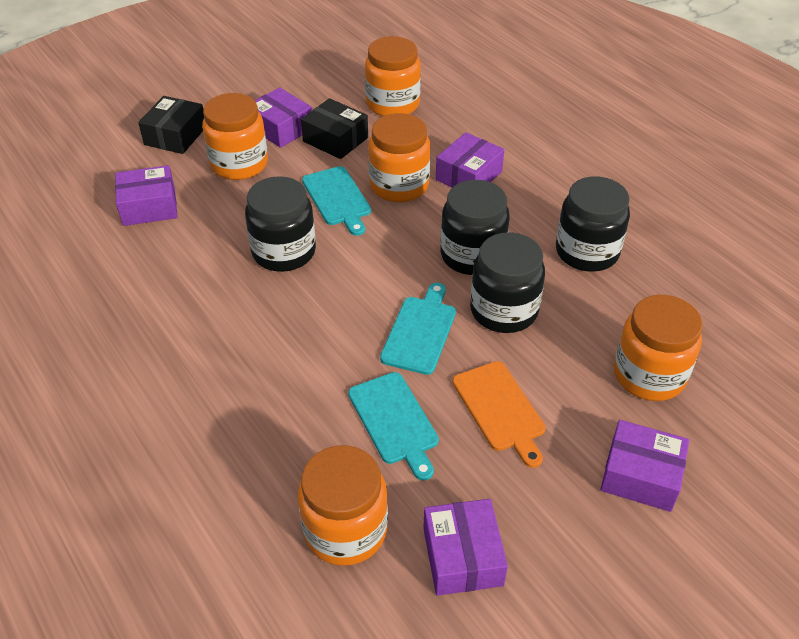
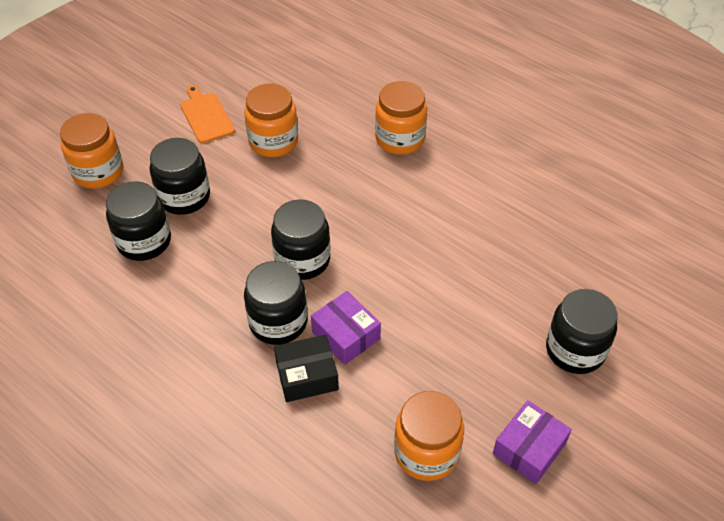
black box: [138,96,204,154] [301,98,368,159] = 2 -> [274,335,339,402] = 1
black jar: [245,176,316,272] [441,180,510,275] [470,232,545,333] [556,176,630,272] = 4 -> [106,181,171,261] [149,138,210,215] [244,261,307,345] [271,199,330,280] [546,289,618,374] = 5
orange jar: [202,93,268,180] [298,445,388,566] [365,36,421,116] [368,113,430,202] [614,295,703,401] = 5 -> [60,113,123,189] [244,84,298,157] [375,81,427,155] [394,391,464,481] = 4
purple box: [115,165,178,226] [255,87,312,148] [423,499,508,596] [436,132,504,188] [600,420,689,512] = 5 -> [311,291,381,365] [493,400,572,484] = 2
turquoise cutting board: [302,166,371,236] [348,372,439,481] [380,283,456,375] = 3 -> none = 0

